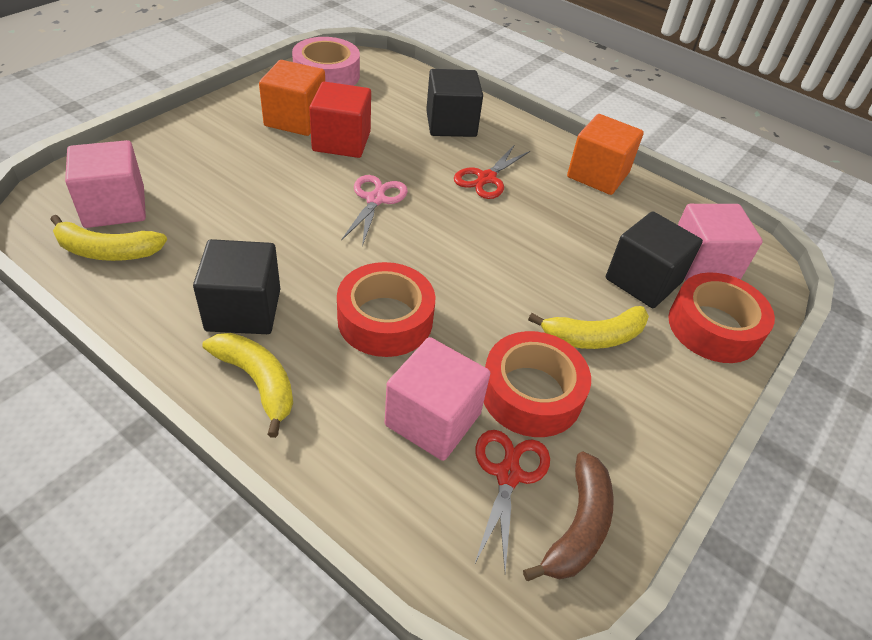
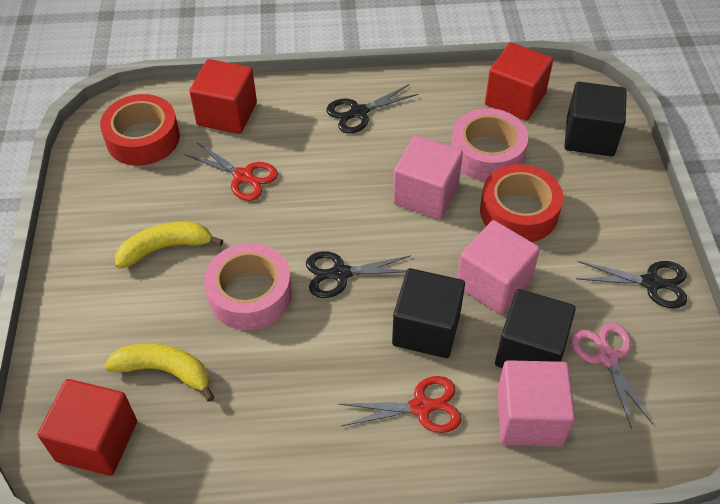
black scissors: none = 0 -> [306,251,412,298] [326,84,418,134] [576,261,687,309] = 3
brown banana: [523,451,614,581] = 1 -> none = 0
orange cube: [259,60,325,136] [567,114,644,195] = 2 -> none = 0
pink tape: [292,37,360,86] = 1 -> [204,243,292,330] [451,108,528,181] = 2
red cube: [309,81,371,158] = 1 -> [37,379,137,476] [189,59,257,134] [485,43,553,121] = 3
red tape: [337,262,435,357] [484,331,591,437] [668,272,775,363] = 3 -> [100,94,180,166] [480,164,563,242] = 2
yellow banana: [50,215,167,261] [202,333,293,438] [528,306,649,349] = 3 -> [104,343,215,402] [115,222,223,269] = 2

